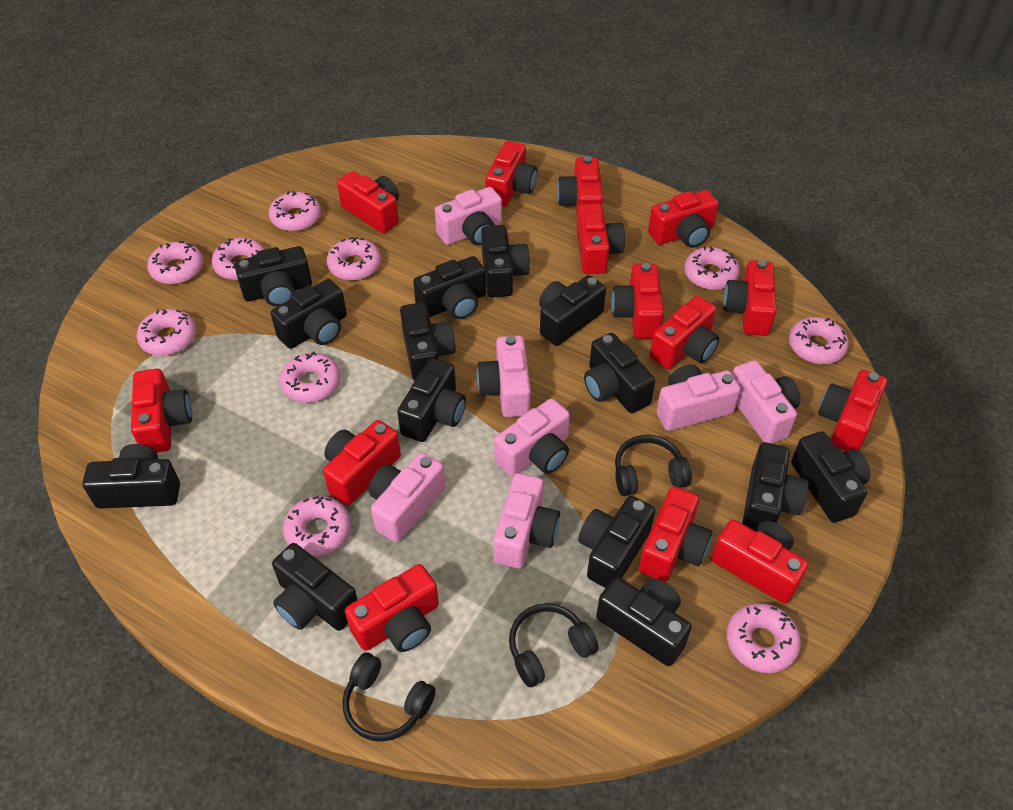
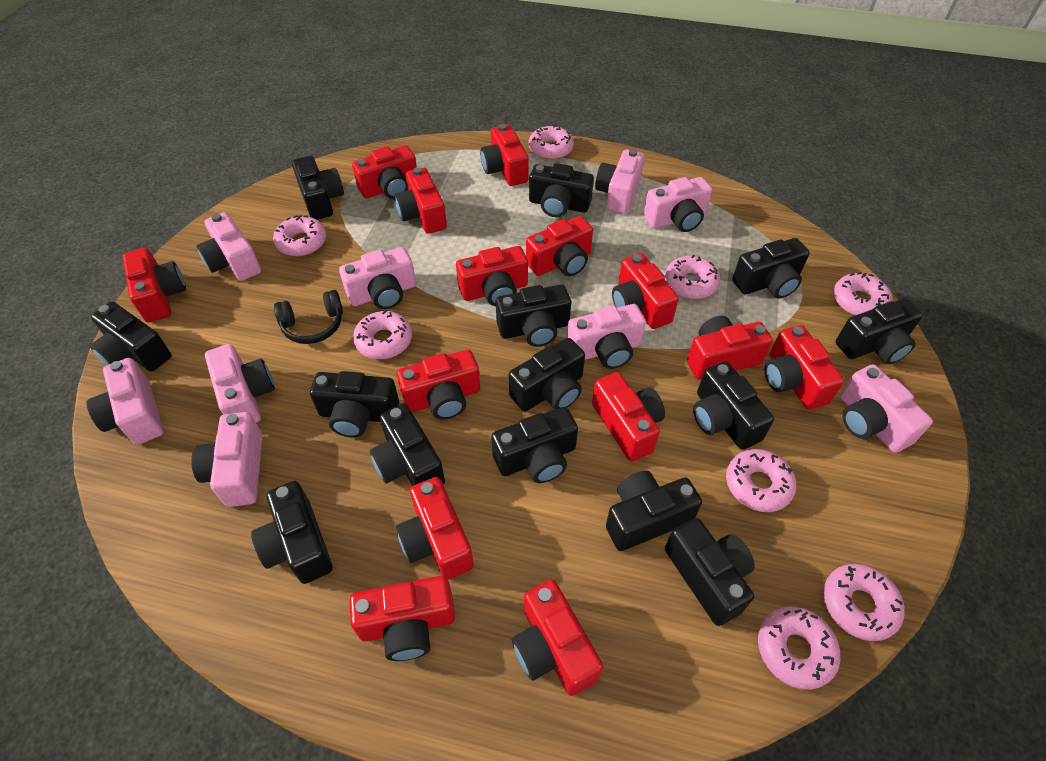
black headphones: [342,652,436,742] [509,603,599,687] [615,435,692,496] = 3 -> [274,290,343,344] = 1
pink camera: [369,452,445,542] [435,187,502,246] [477,335,531,417] [493,473,560,568] [494,398,570,477] [656,365,741,431] [732,360,801,444] = 7 -> [86,358,163,445] [191,412,263,507] [196,212,261,281] [205,344,275,423] [339,247,416,309] [567,304,646,369] [595,149,645,214] [643,177,712,232] [840,364,933,453] = 9
pink donut: [136,309,196,356] [147,241,203,284] [212,238,265,280] [269,191,321,231] [280,351,340,403] [283,496,351,557] [326,237,381,280] [684,246,740,290] [727,603,801,673] [789,317,849,364] = 10 -> [273,215,326,256] [353,310,412,359] [529,125,574,160] [665,255,720,299] [726,449,796,512] [758,606,840,690] [823,564,905,641] [833,272,893,316] = 8

